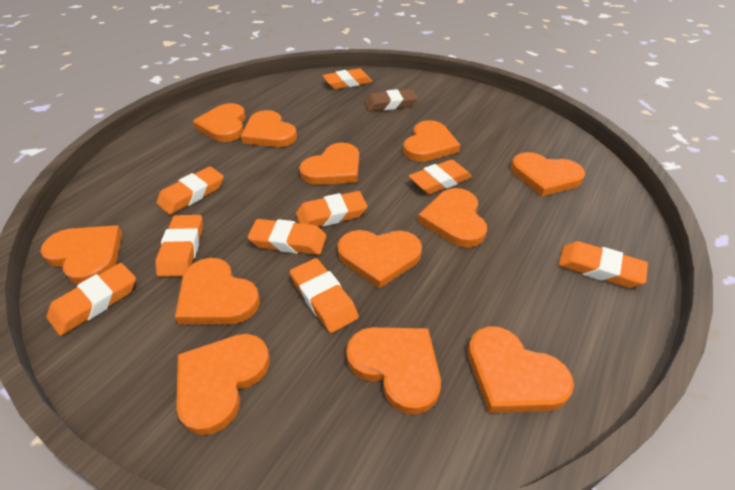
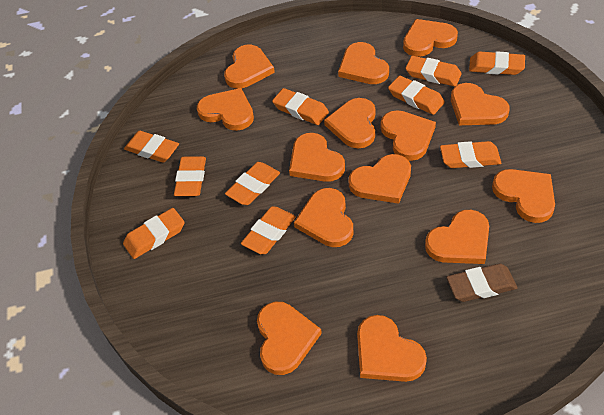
orange eraser: [47,263,136,336] [155,215,203,277] [156,166,224,215] [248,219,326,255] [290,258,359,333] [296,191,368,227] [322,68,372,89] [409,159,472,194] [558,241,648,288] = 9 -> [123,208,185,259] [124,131,179,163] [174,156,206,196] [225,162,280,205] [241,206,296,254] [272,88,329,125] [388,76,445,115] [406,56,462,86] [440,141,501,168] [469,51,525,75] = 10
orange heart: [40,226,122,284] [175,258,260,324] [176,334,270,435] [193,103,246,142] [241,110,297,147] [299,143,359,185] [338,230,422,289] [346,327,441,415] [403,120,460,162] [418,188,487,248] [468,326,574,413] [511,152,585,196] = 12 -> [197,88,254,131] [224,45,275,89] [257,302,322,375] [289,133,345,182] [294,188,354,247] [324,98,376,148] [338,42,389,84] [349,154,411,204] [357,315,427,382] [381,110,436,161] [403,19,458,57] [425,210,489,264] [451,83,509,125] [492,169,555,223] = 14

